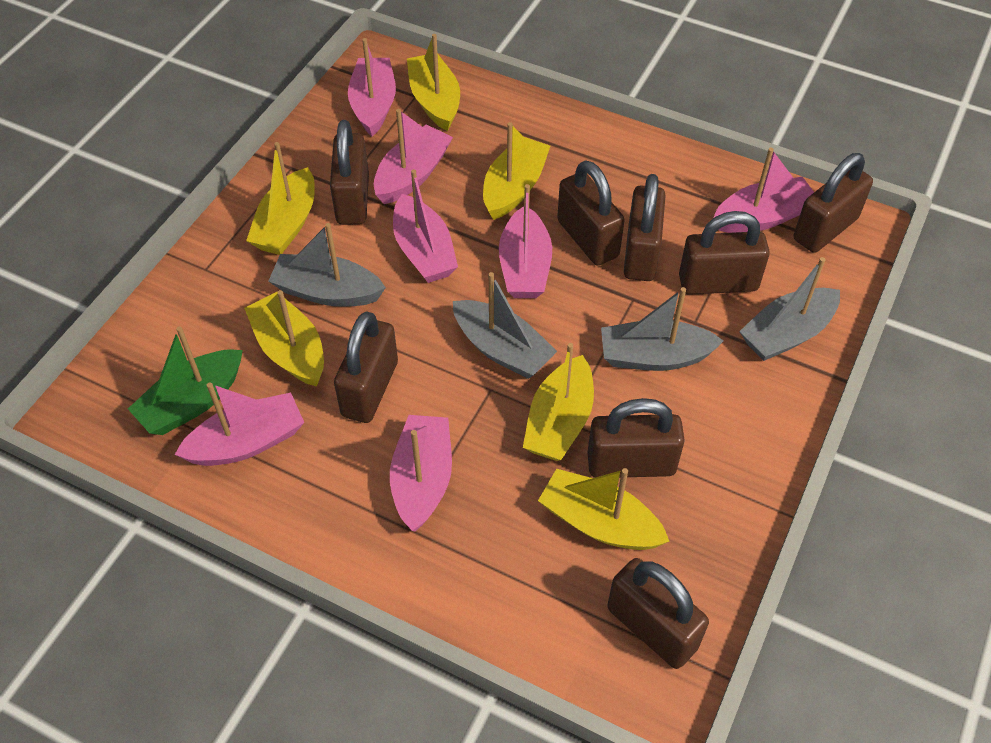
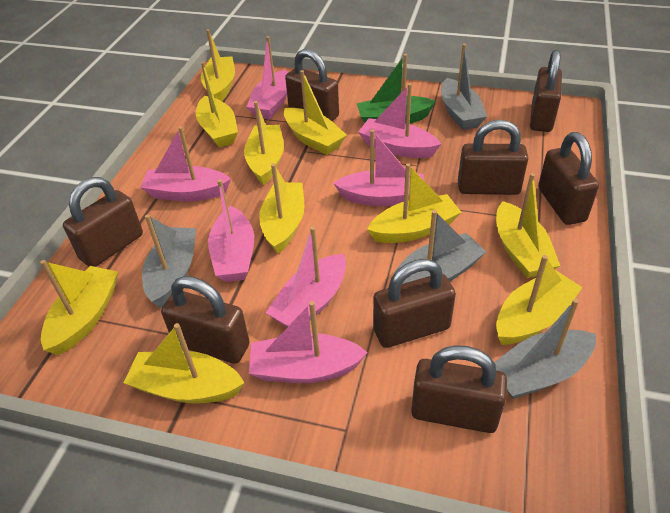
yellow boat: [244,290,324,386] [246,142,315,255] [407,34,460,131] [483,122,550,220] [523,343,594,461] [538,468,670,550] = 6 -> [40,260,118,355] [124,323,244,404] [196,62,238,147] [201,29,235,101] [244,101,284,185] [259,164,304,254] [284,70,347,155] [367,163,462,243] [496,173,560,278] [496,255,583,345] = 10

